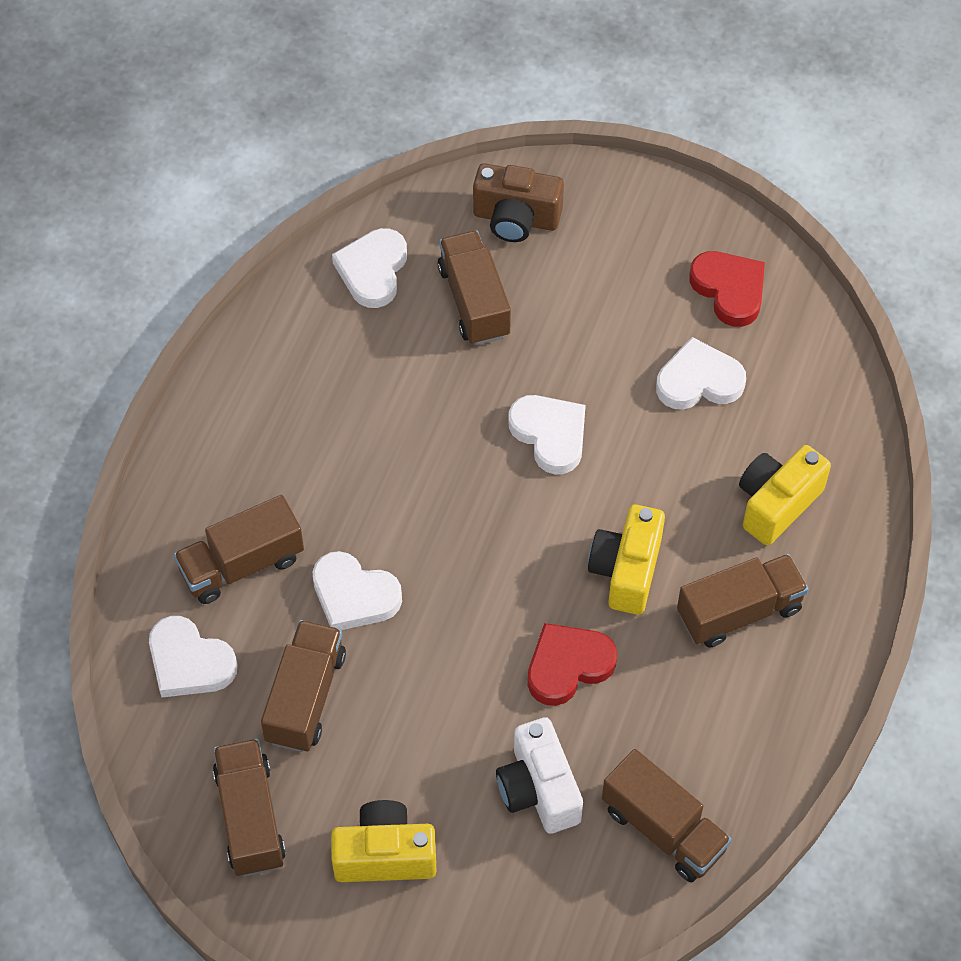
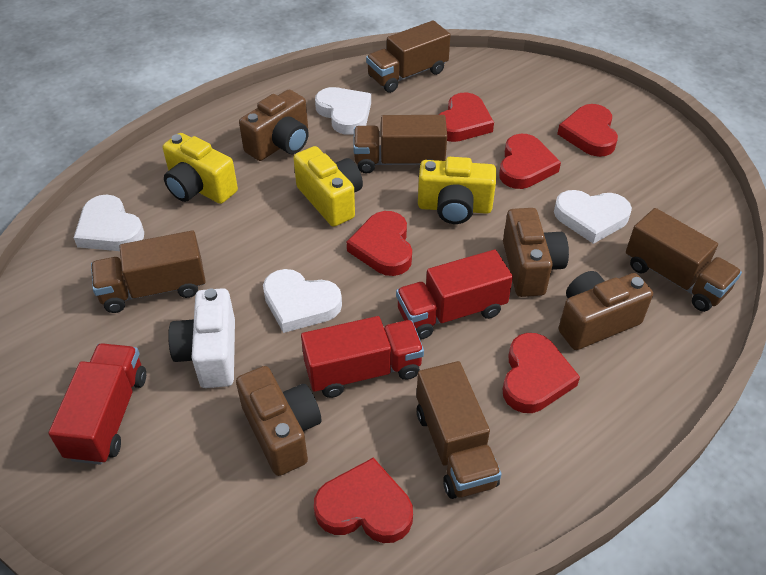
brown camera: [473,163,564,242] = 1 -> [236,366,321,476] [239,90,309,161] [503,208,569,297] [559,271,653,350] = 4
brown truck: [174,495,304,604] [213,738,286,876] [261,620,346,752] [437,231,511,345] [602,749,732,882] [677,554,809,648] = 6 -> [91,230,206,313] [353,115,447,174] [366,20,450,93] [417,361,502,499] [626,208,742,312] = 5
red heart: [528,623,617,706] [689,251,765,327] = 2 -> [314,457,413,543] [347,211,412,276] [439,92,494,142] [499,134,561,189] [503,333,580,413] [557,104,618,157] = 6
red truck: none = 0 -> [49,343,146,465] [301,316,424,398] [396,250,513,340] = 3
white heart: [149,616,238,698] [312,551,402,630] [332,228,407,308] [509,395,586,474] [656,337,746,410] = 5 -> [74,195,144,251] [263,269,342,333] [315,87,371,135] [554,190,632,244] = 4

